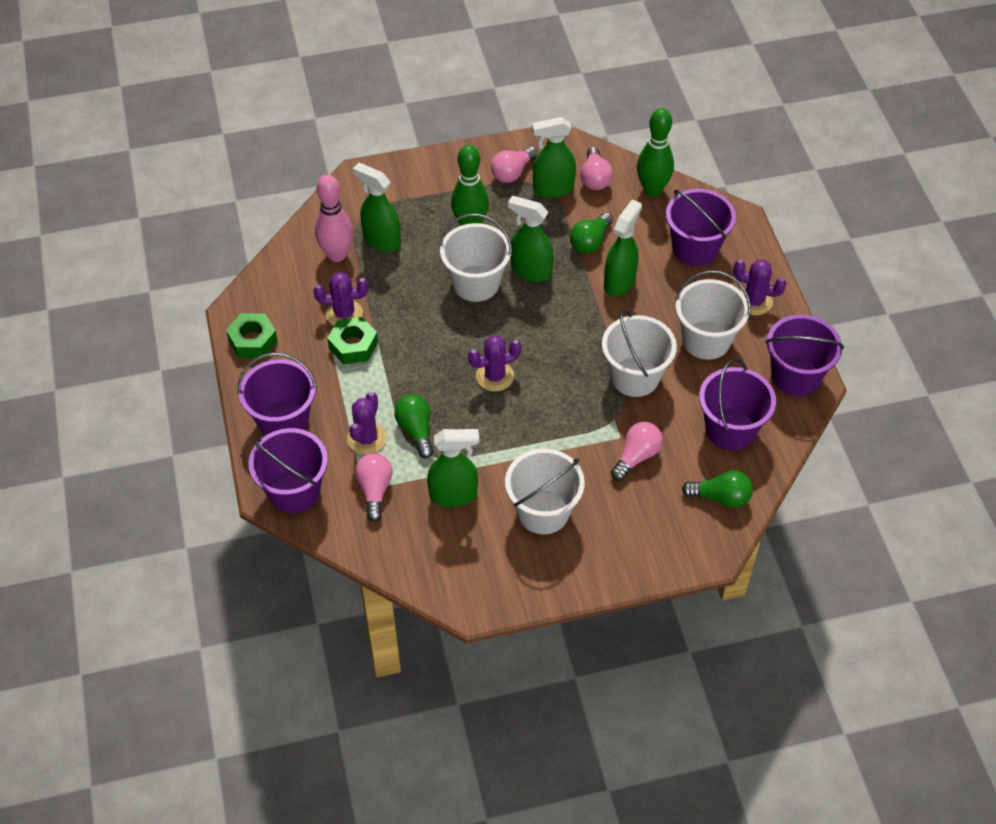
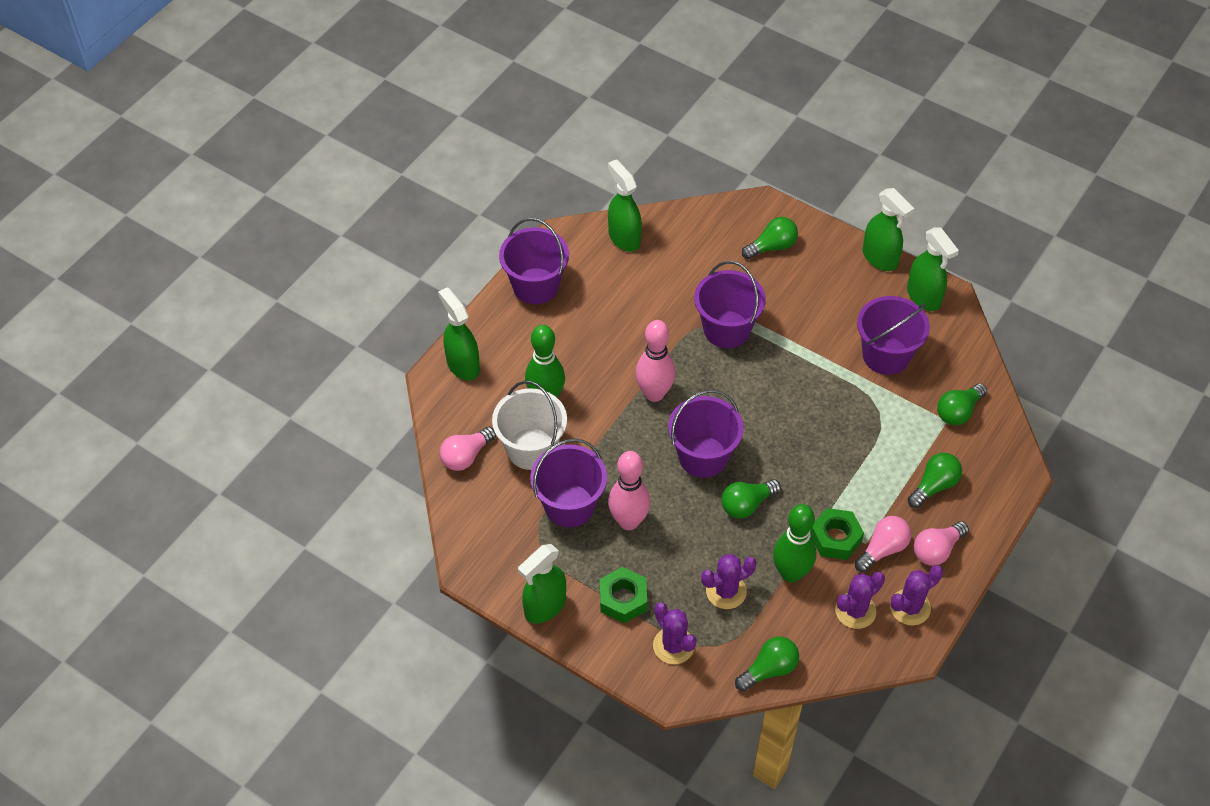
green light bulb: [394,394,434,458] [570,212,613,254] [682,470,753,508] = 3 -> [722,479,781,518] [735,636,799,691] [742,217,798,259] [908,453,962,508] [937,383,987,425] = 5
pink bowling pin: [315,174,354,262] = 1 -> [608,451,650,530] [635,320,676,402] = 2
pink light bulb: [355,453,393,522] [491,146,538,183] [580,147,613,190] [611,422,663,481] = 4 -> [440,427,496,471] [855,516,911,572] [914,521,969,566] = 3
white bucket: [439,214,512,302] [505,449,585,534] [602,309,677,397] [675,270,751,360] = 4 -> [492,381,567,470] = 1

